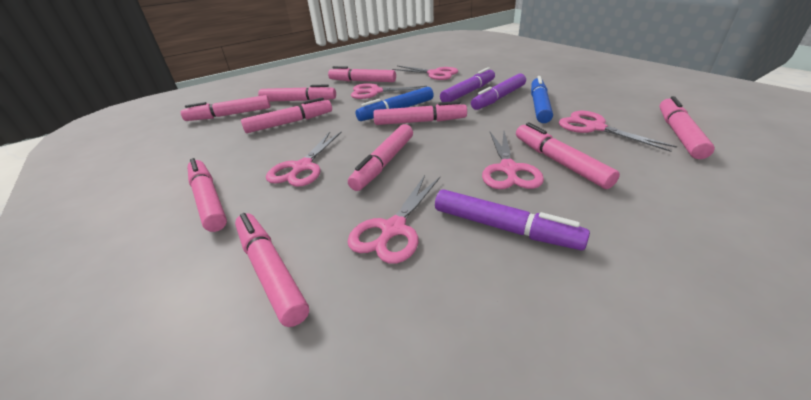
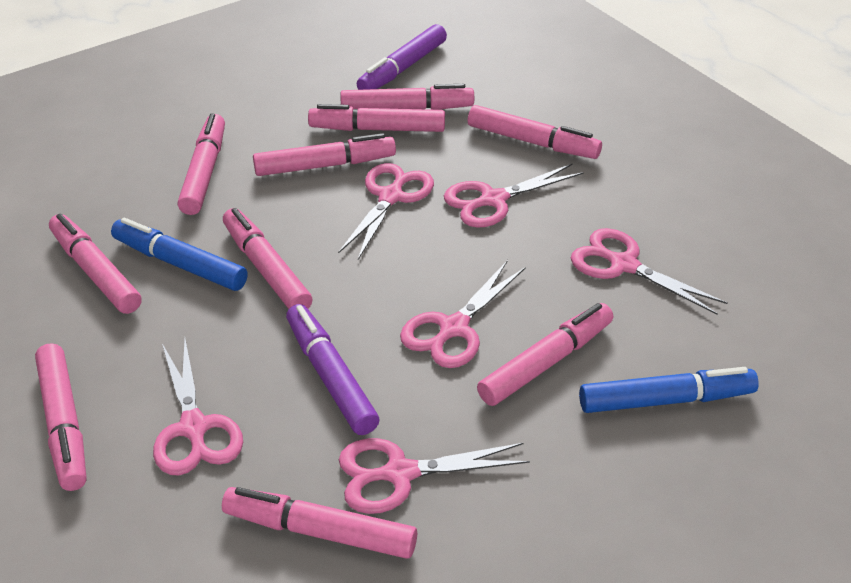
purple marker: [435,189,590,250] [440,67,495,102] [471,73,526,110] = 3 -> [286,304,379,435] [357,24,447,90] = 2

